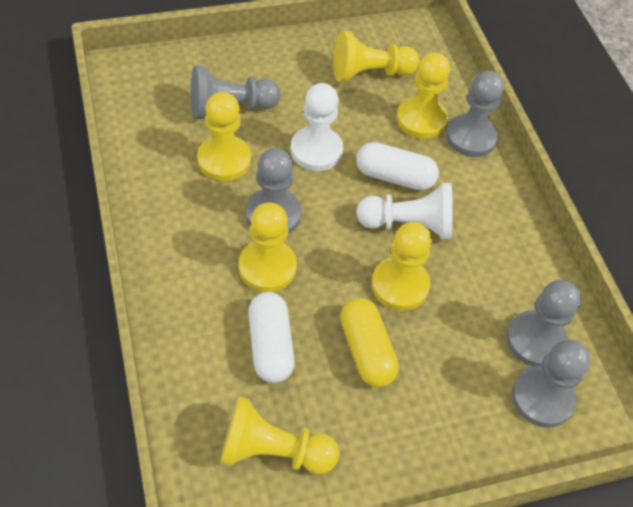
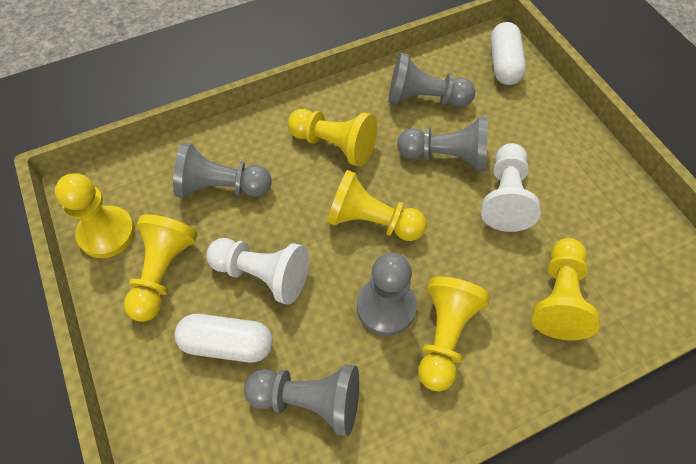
yellow capsule: [340,298,399,387] = 1 -> none = 0

